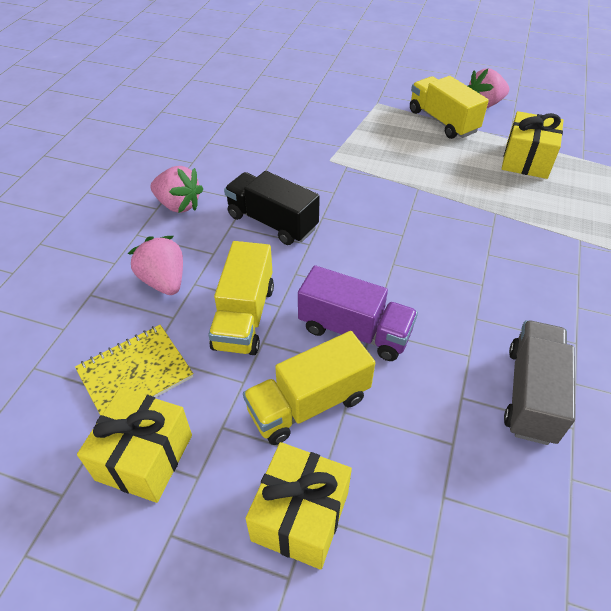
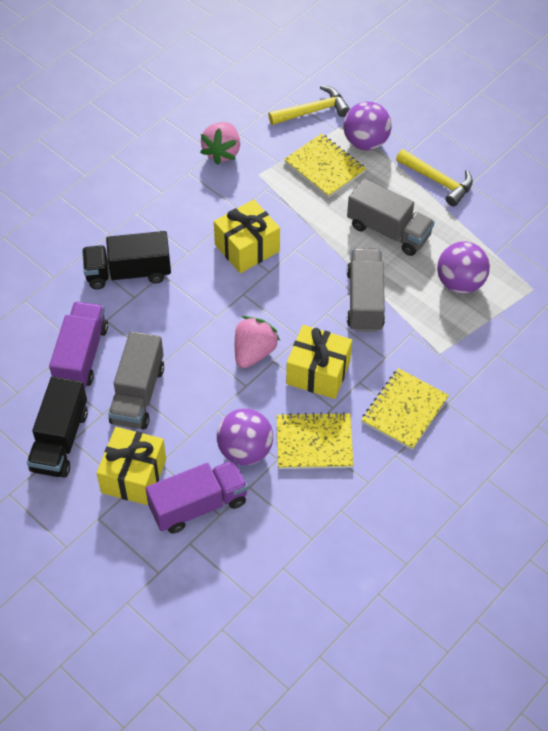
black truck: [224,171,320,245] = 1 -> [27,376,88,478] [82,231,171,290] = 2
grey truck: [504,320,575,445] = 1 -> [108,331,164,429] [347,178,435,256] [347,248,385,332] = 3
pink strawberry: [128,236,183,295] [150,166,203,213] [468,68,509,108] = 3 -> [200,122,240,165] [235,316,280,368] = 2
purple ball: none = 0 -> [217,409,273,465] [343,102,392,150] [437,241,490,294] = 3
purple truck: [298,265,418,361] = 1 -> [49,302,108,388] [145,460,248,534] = 2
yellow hammer: none = 0 -> [268,85,350,125] [396,149,473,206] = 2
yellow notebook: [75,325,193,415] = 1 -> [277,412,354,469] [284,133,366,198] [361,368,449,450] = 3
yellow truck: [208,241,274,355] [243,331,375,445] [410,76,489,139] = 3 -> none = 0

